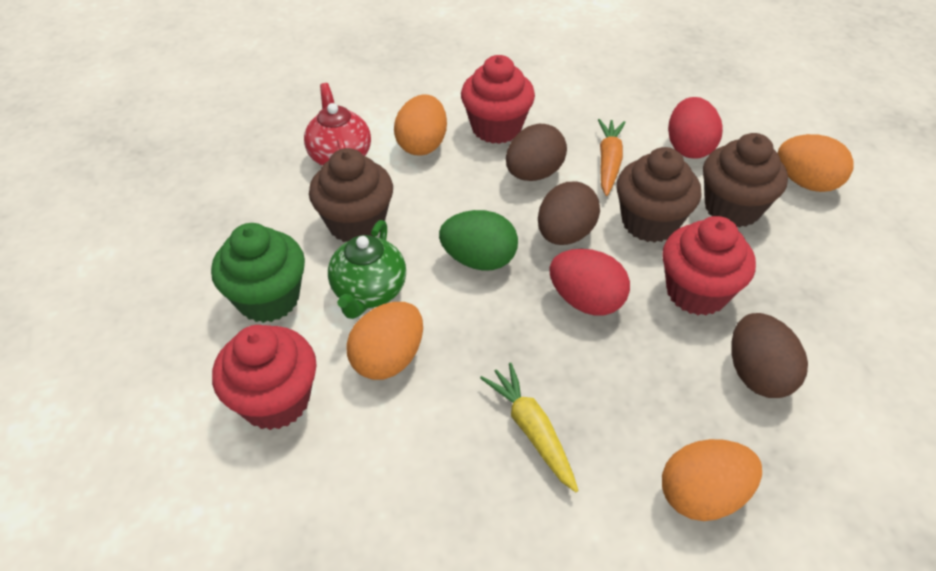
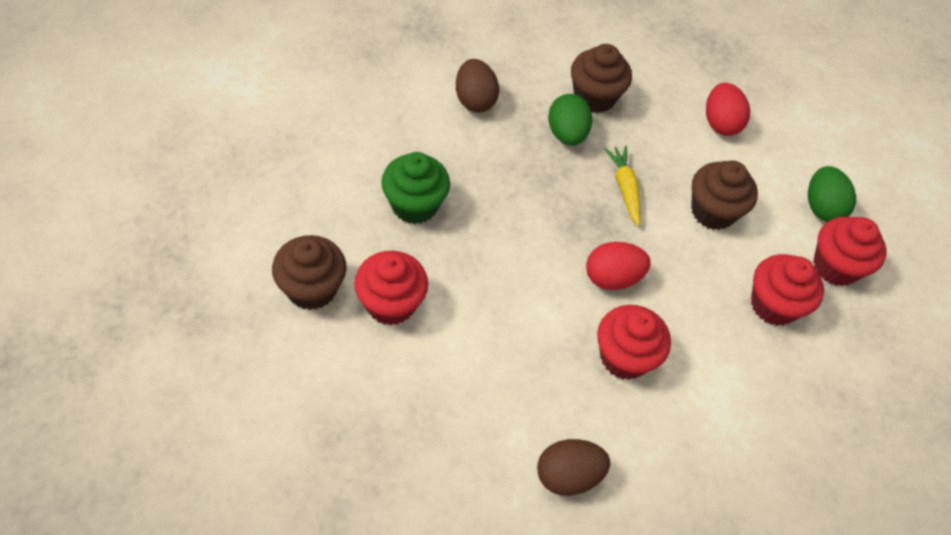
brown egg: [506,124,567,181] [538,182,600,245] [731,313,808,398] = 3 -> [456,59,499,113] [537,439,610,496] = 2
green egg: [439,210,518,271] = 1 -> [548,94,592,146] [808,166,856,222] = 2
green teapot: [328,220,406,319] = 1 -> none = 0
orange carrot: [598,119,626,196] = 1 -> none = 0
orange egg: [346,302,423,380] [394,94,447,155] [662,439,762,521] [778,134,853,192] = 4 -> none = 0
red cupcake: [212,325,317,430] [461,55,535,144] [662,216,756,316] = 3 -> [354,251,428,325] [597,305,671,380] [751,254,824,326] [813,216,887,286] = 4
red teapot: [304,83,371,166] = 1 -> none = 0

